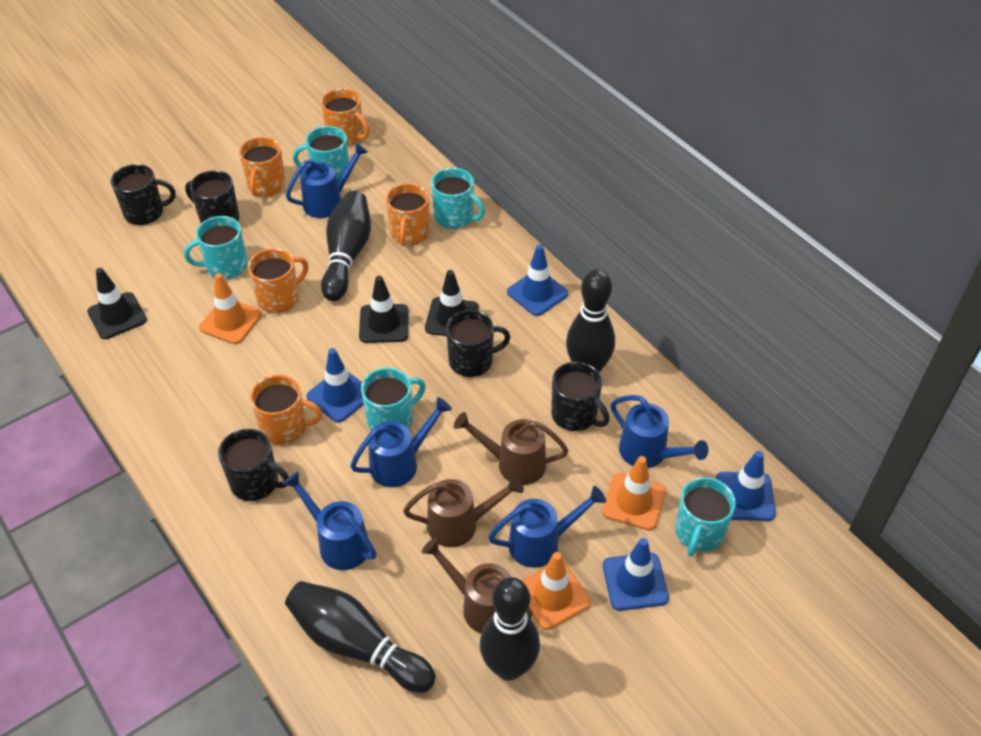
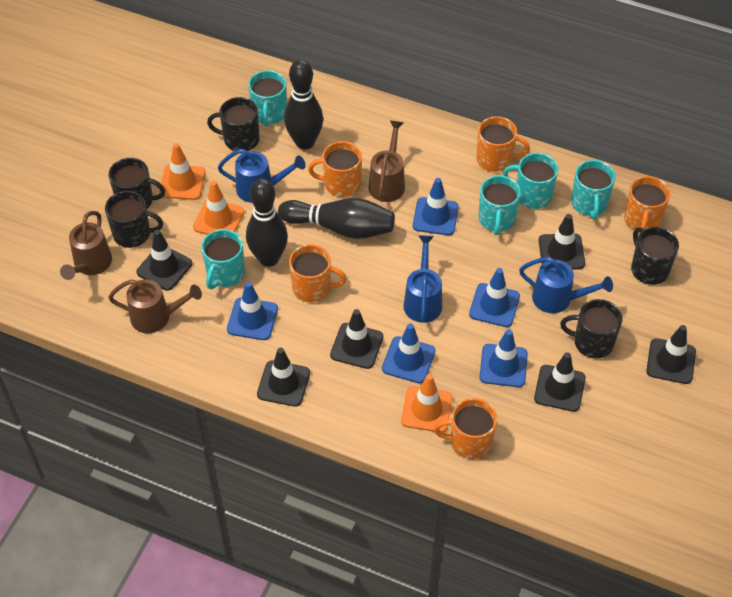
black bowling pin: [285,581,436,693] [321,191,371,301] [480,577,540,681] [566,269,615,373] = 4 -> [246,178,288,267] [278,198,395,239] [284,59,323,150] = 3
black traffic cone: [87,268,147,339] [359,276,409,343] [425,270,479,336] = 3 -> [136,230,192,291] [257,348,310,407] [330,309,383,369] [534,352,585,412] [539,214,585,270] [646,325,696,384] = 6
blue traffic cone: [306,348,364,422] [507,245,568,316] [603,538,669,611] [716,451,776,521] = 4 -> [227,282,278,340] [382,323,435,383] [413,178,459,235] [469,268,520,327] [479,329,528,387] = 5
blue watering can: [283,471,377,570] [286,143,368,218] [350,397,452,487] [488,486,606,568] [611,395,708,468] = 5 -> [218,149,306,203] [403,236,442,323] [519,257,613,313] = 3

